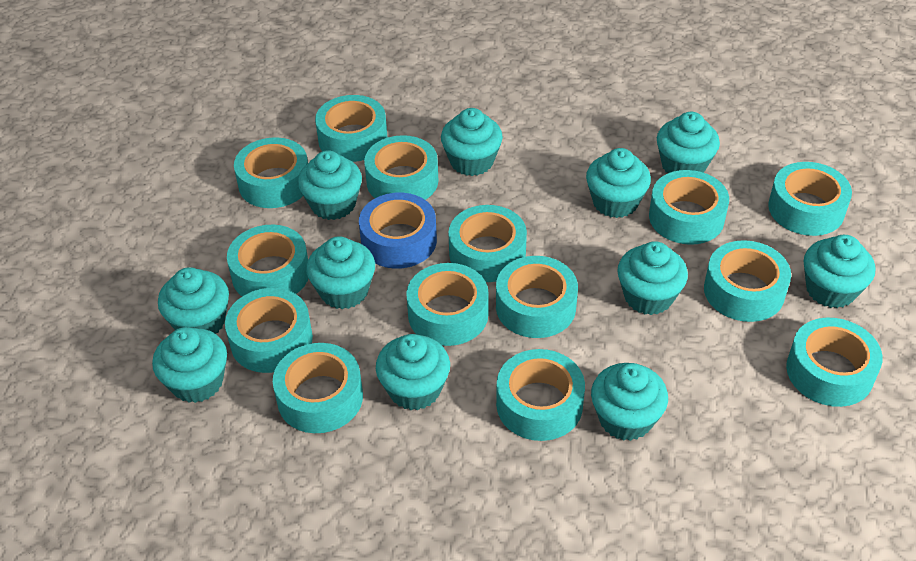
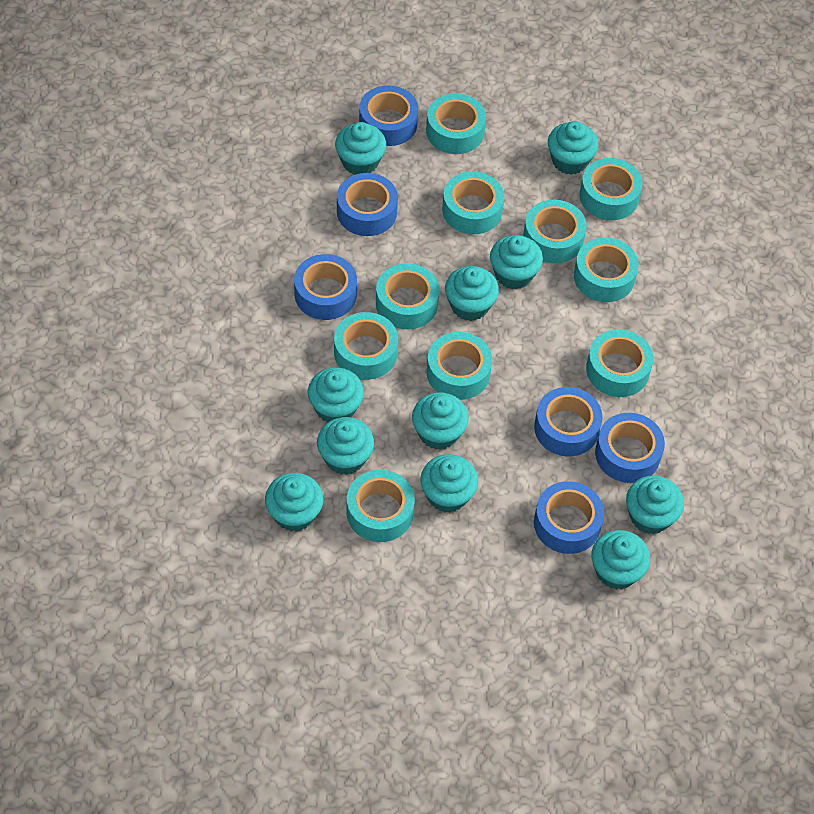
blue tape: [359,193,437,269] = 1 -> [294,254,357,320] [337,173,398,236] [359,85,418,146] [534,387,603,456] [534,481,604,554] [595,413,665,483] = 6
turquoise tape: [225,288,313,373] [227,225,309,296] [234,137,308,208] [273,343,363,433] [315,95,387,162] [364,135,438,200] [406,263,489,346] [449,205,527,282] [496,256,578,338] [496,349,585,441] [649,170,729,245] [704,240,791,322] [768,162,852,236] [786,318,883,407] = 14 -> [334,312,398,380] [346,470,415,542] [376,263,439,329] [426,93,486,154] [427,332,492,400] [442,171,504,234] [523,200,587,263] [574,237,639,302] [579,158,643,220] [586,329,654,397] = 10

